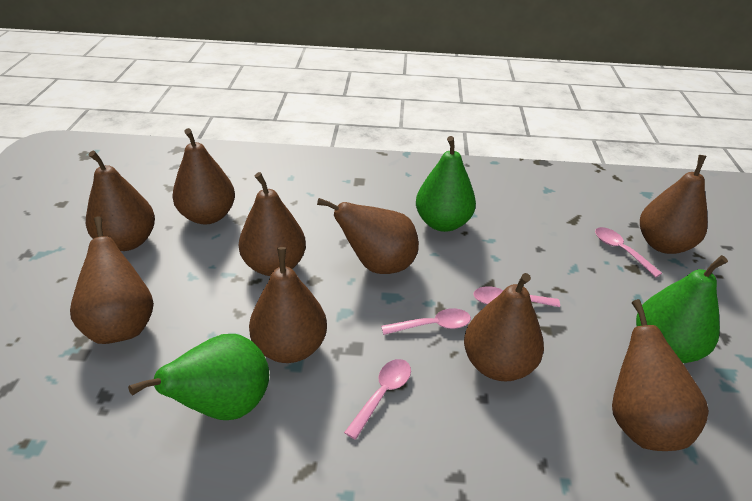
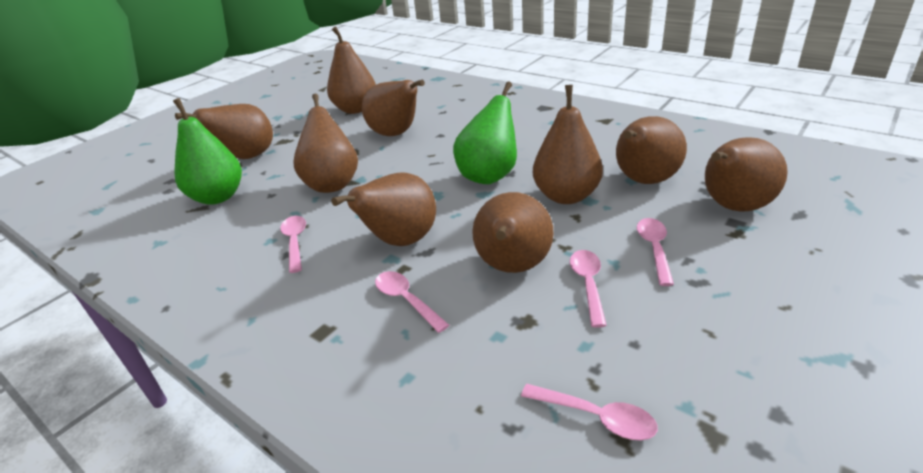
green pear: [128,334,269,420] [416,136,476,232] [636,255,728,363] = 3 -> [173,98,242,205] [453,82,517,184] = 2
pink spoon: [344,359,411,440] [381,308,471,335] [473,286,560,307] [595,227,662,277] = 4 -> [280,216,306,273] [375,271,449,333] [521,384,658,440] [570,250,607,328] [637,218,674,286] = 5

